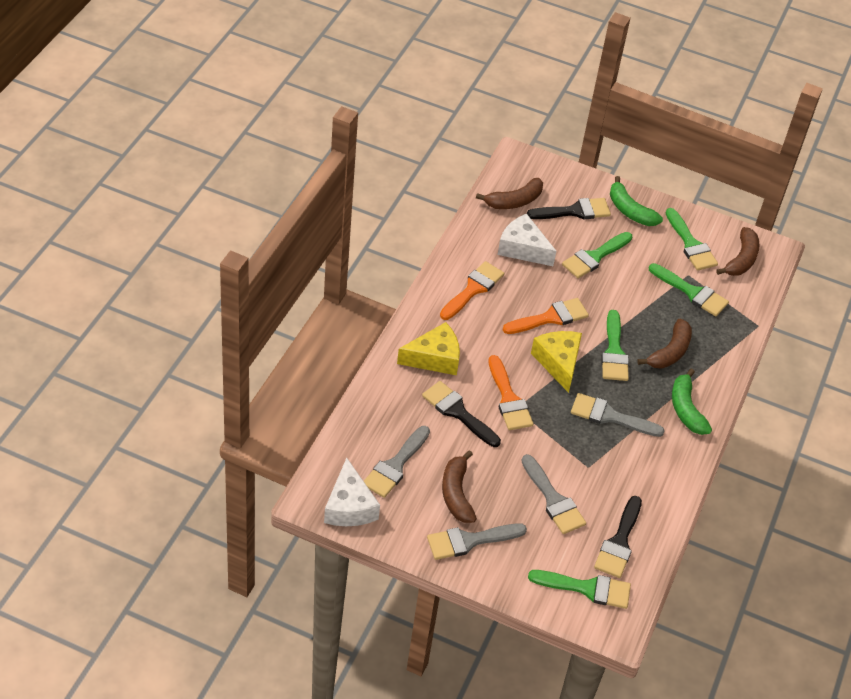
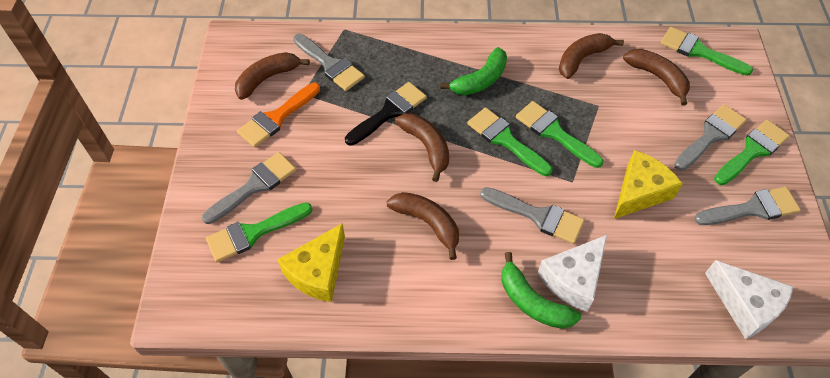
black brush: [422,381,501,447] [527,198,611,219] [594,496,642,578] = 3 -> [345,82,427,146] = 1
brown banana: [442,450,477,523] [476,178,543,209] [637,318,692,369] [716,227,760,276] = 4 -> [235,52,310,100] [386,192,459,260] [395,113,449,182] [559,33,624,79] [623,49,690,106] = 5
grey brush: [364,426,430,498] [427,523,527,560] [521,454,586,534] [571,393,665,437] = 4 -> [202,152,296,224] [293,34,365,91] [480,187,584,244] [674,104,747,171] [694,187,801,225] = 5
orange brush: [440,261,504,320] [488,355,533,430] [503,298,589,334] = 3 -> [237,83,320,147] = 1

